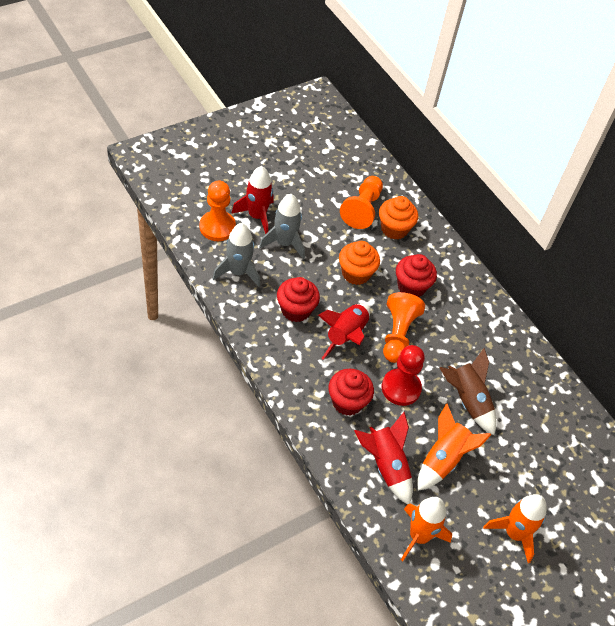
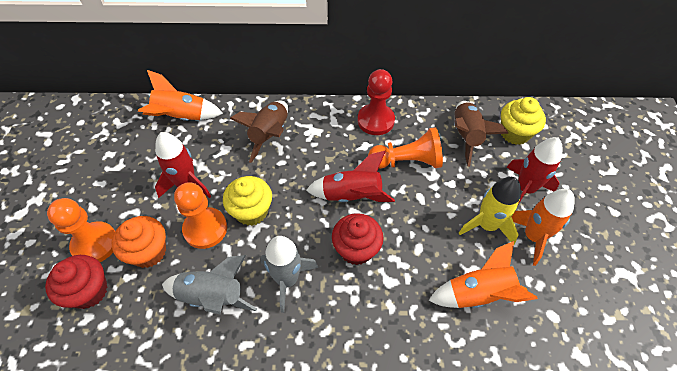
brown rocket: [440,348,497,435] = 1 -> [230,101,288,163] [454,101,508,167] = 2
orange cupcake: [339,241,380,285] [379,196,418,240] = 2 -> [112,216,166,268] = 1
red cupcake: [277,277,320,322] [328,369,374,416] [396,254,437,297] = 3 -> [45,255,107,309] [332,213,383,265] = 2
yellow cupcake: none = 0 -> [223,176,272,226] [501,97,546,145] = 2
yellow rocket: none = 0 -> [459,177,521,244] = 1

